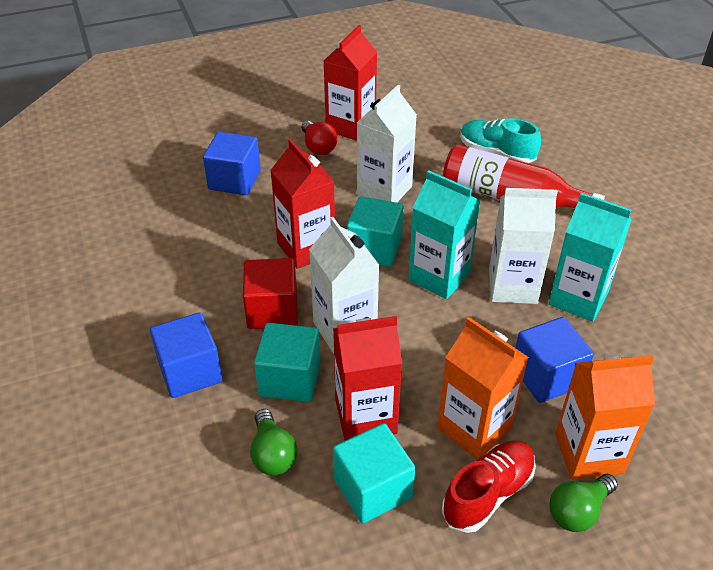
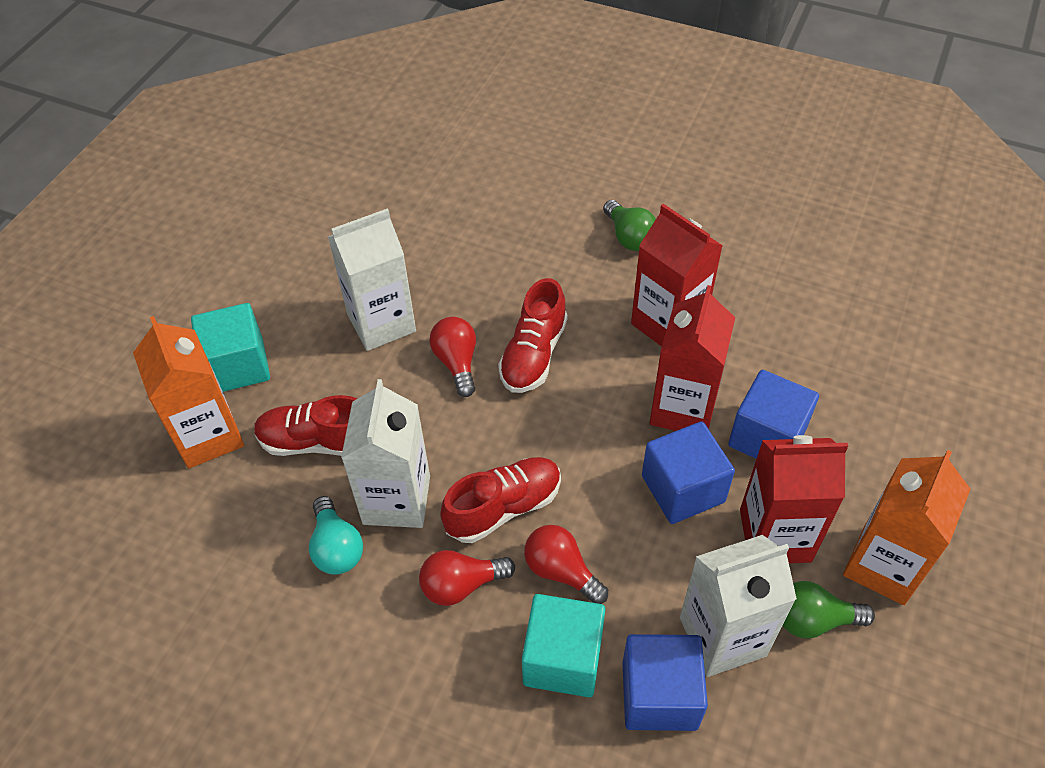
red bottle: [443,144,605,208] = 1 -> none = 0
red cube: [243,258,298,329] = 1 -> none = 0
red light bulb: [302,121,338,155] = 1 -> [419,550,515,606] [429,317,476,397] [524,525,608,604] = 3
red shoe: [442,440,536,533] = 1 -> [254,395,358,456] [440,457,561,543] [498,278,568,393] = 3
turquoise carton: [408,170,480,299] [549,193,631,322] = 2 -> none = 0
turquoise cube: [254,323,321,402] [333,423,415,523] [347,196,404,267] = 3 -> [191,303,270,392] [522,594,605,697] = 2
turquoise light bulb: none = 0 -> [309,496,363,575] = 1
turquoise shoe: [460,118,541,163] = 1 -> none = 0

